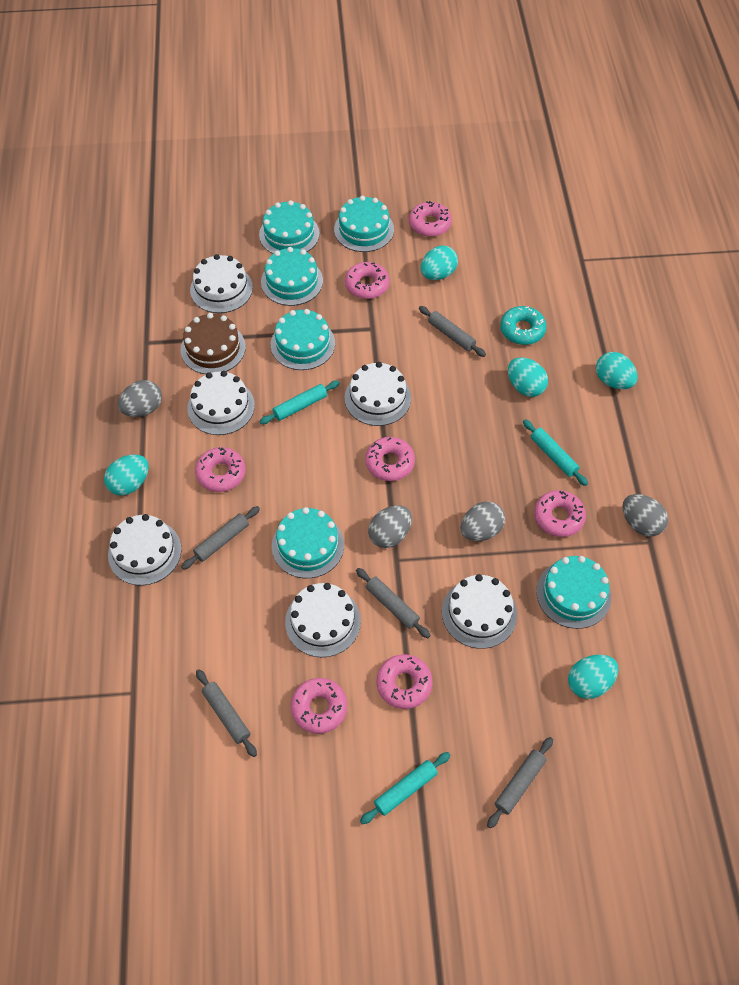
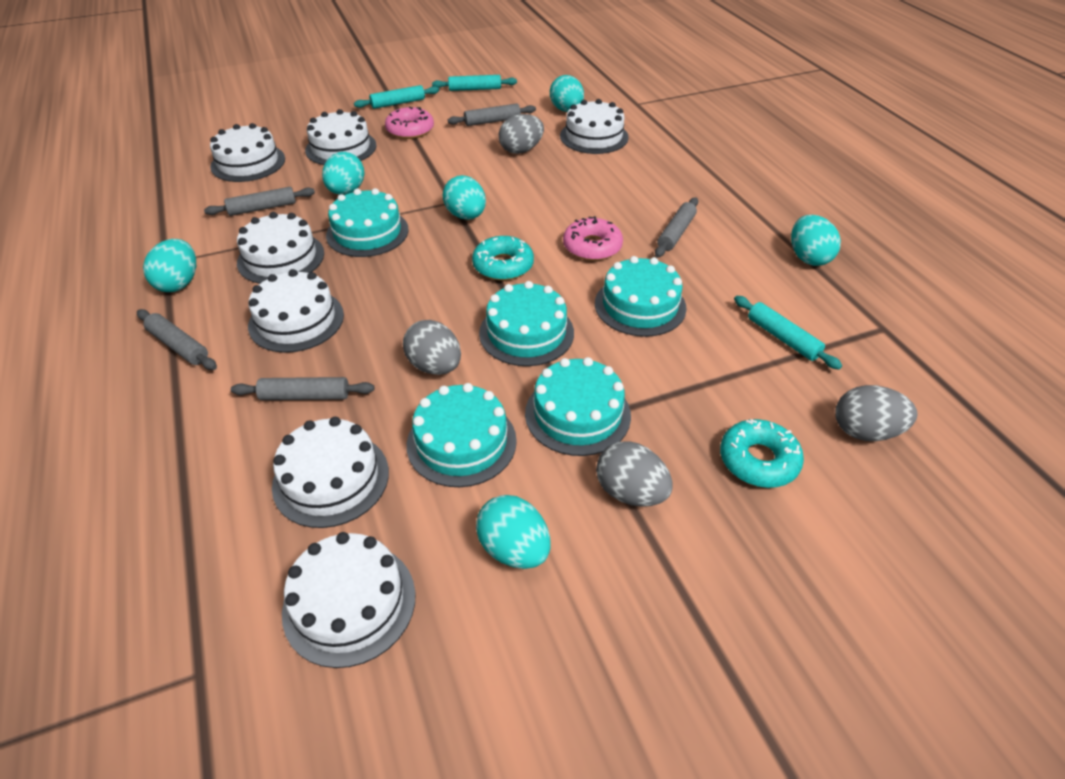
brown cake: [181,313,246,374] = 1 -> none = 0
pink donut: [195,447,245,492] [291,678,347,734] [345,262,389,299] [365,437,415,481] [377,654,432,709] [409,201,452,237] [534,490,586,537] = 7 -> [385,107,434,139] [563,216,623,261] = 2
turquoise cake: [259,200,319,254] [261,247,323,306] [271,309,335,370] [272,507,344,578] [334,196,394,252] [536,556,611,629] = 6 -> [326,188,409,257] [407,383,517,487] [479,281,574,366] [525,357,631,456] [595,256,687,337] = 5
turquoise donut: [500,306,547,345] = 1 -> [472,236,534,281] [720,419,804,488] = 2
turquoise egg: [104,454,149,496] [421,246,458,280] [508,358,548,397] [568,655,618,699] [596,352,638,389] = 5 -> [143,239,196,292] [322,152,364,195] [442,175,486,220] [476,495,551,569] [550,75,584,112] [791,215,841,266] = 6
white cake: [108,514,181,585] [187,371,255,435] [190,254,253,313] [285,583,361,657] [344,362,411,426] [442,574,517,649] = 6 -> [210,123,285,182] [237,212,324,284] [248,269,344,353] [272,417,389,528] [282,532,416,668] [305,109,376,165] [560,99,629,154] = 7

